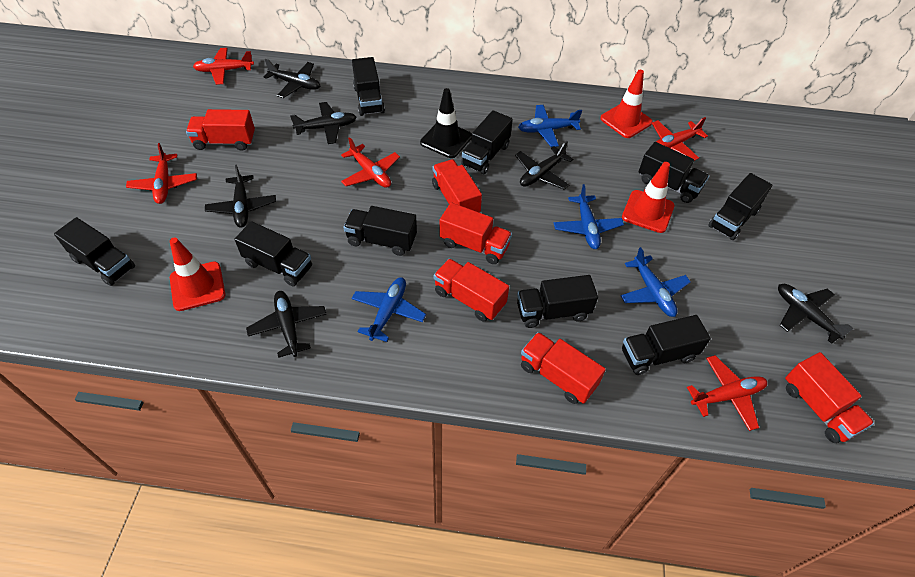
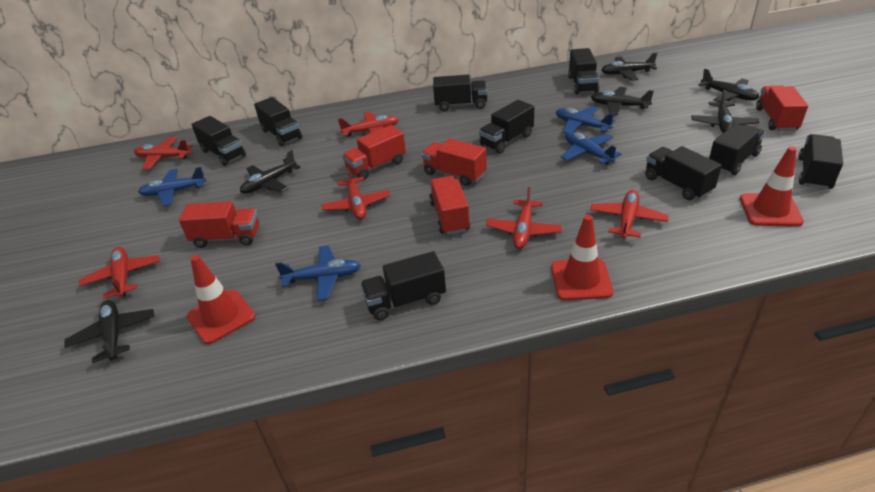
black traffic cone: [420,88,472,158] = 1 -> none = 0
red plane: [126,143,197,204] [193,48,254,85] [341,137,400,188] [652,117,708,161] [687,355,767,431] = 5 -> [79,247,160,299] [134,137,193,170] [321,166,390,220] [338,112,399,136] [486,187,562,249] [590,190,669,239] = 6
red truck: [186,109,255,151] [432,159,482,212] [434,259,509,322] [440,203,512,264] [521,332,606,404] [785,352,874,443] = 6 -> [179,201,259,248] [342,125,406,180] [421,138,487,186] [429,176,470,235] [756,86,808,131] = 5

